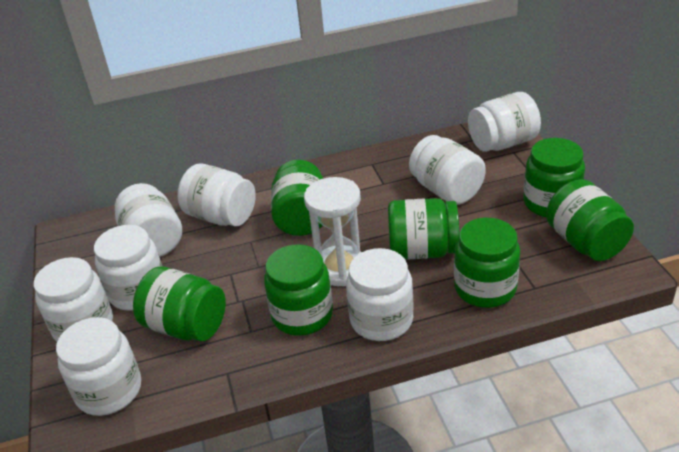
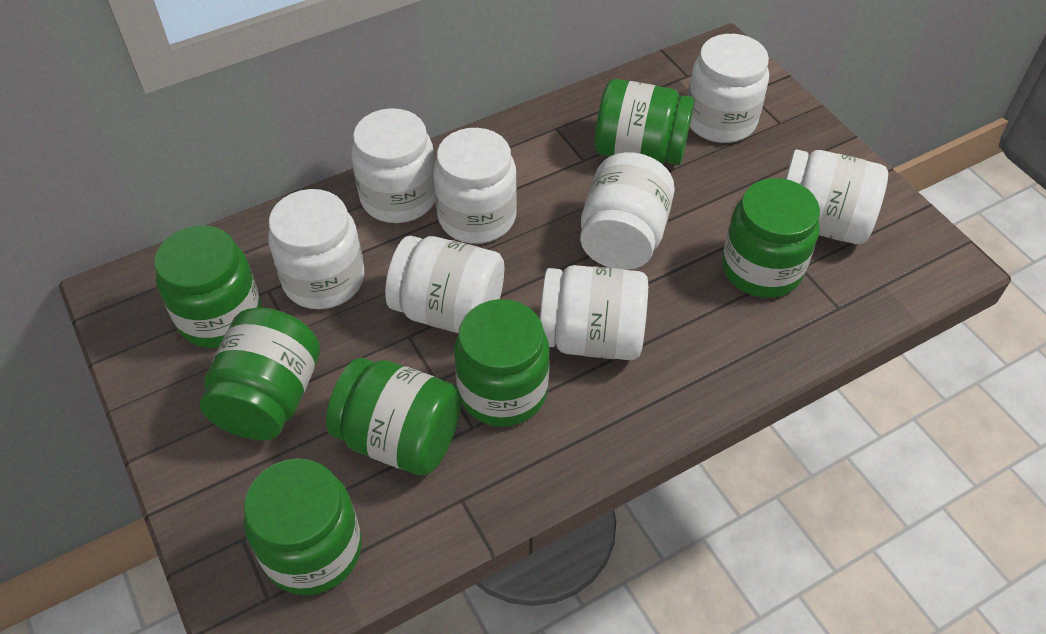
white hourglass: [304,177,361,286] = 1 -> none = 0

